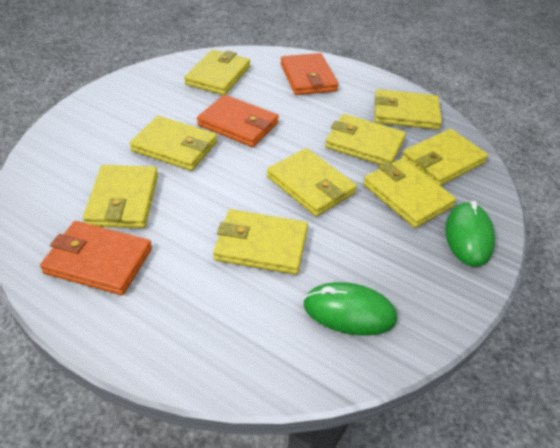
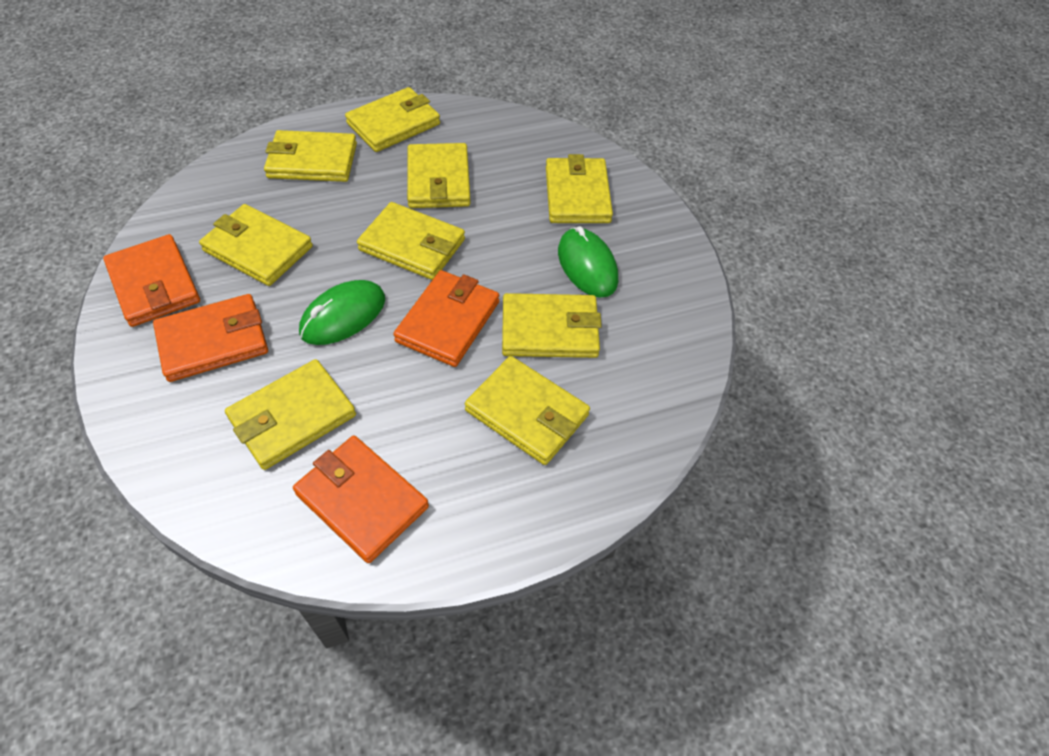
orange wallet: [40,221,152,295] [197,95,279,147] [281,53,339,95] = 3 -> [103,234,200,327] [153,294,268,382] [293,435,429,563] [393,270,499,367] = 4

